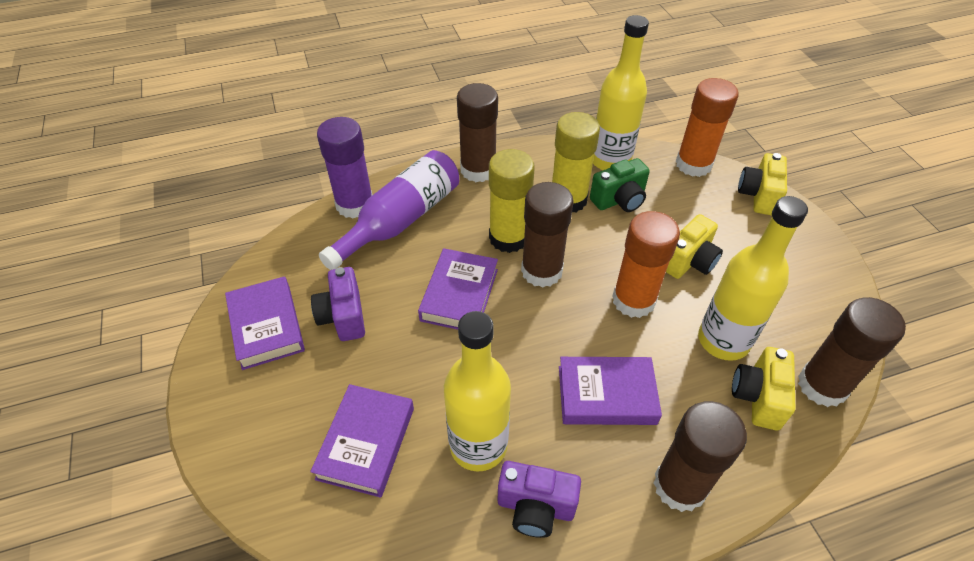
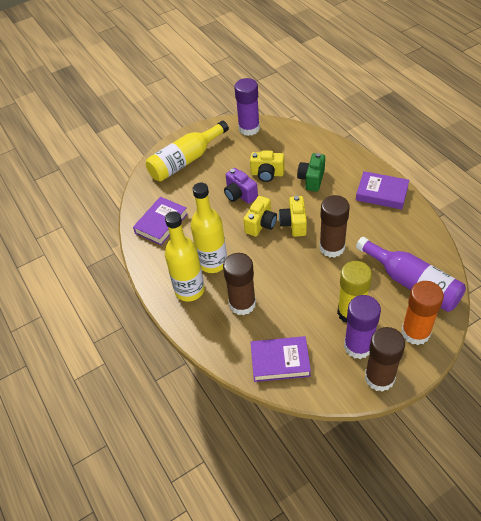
brown glue stick: [457,83,498,182] [521,182,574,288] [653,401,747,512] [798,297,906,407] = 4 -> [223,253,256,315] [319,195,350,258] [365,327,405,392] = 3
orange glue stick: [612,211,680,318] [676,78,739,177] = 2 -> [401,281,444,345] = 1
purple book: [225,276,305,370] [310,384,414,498] [418,248,498,330] [559,357,662,425] = 4 -> [133,197,188,245] [250,336,311,382] [356,171,409,210] = 3
purple camera: [311,267,365,341] [498,461,581,538] = 2 -> [224,168,258,204] = 1
purple glue stick: [317,117,372,219] = 1 -> [234,78,260,136] [344,295,381,359] = 2
yellow glue stick: [489,149,535,253] [552,112,600,213] = 2 -> [337,261,372,323] = 1

